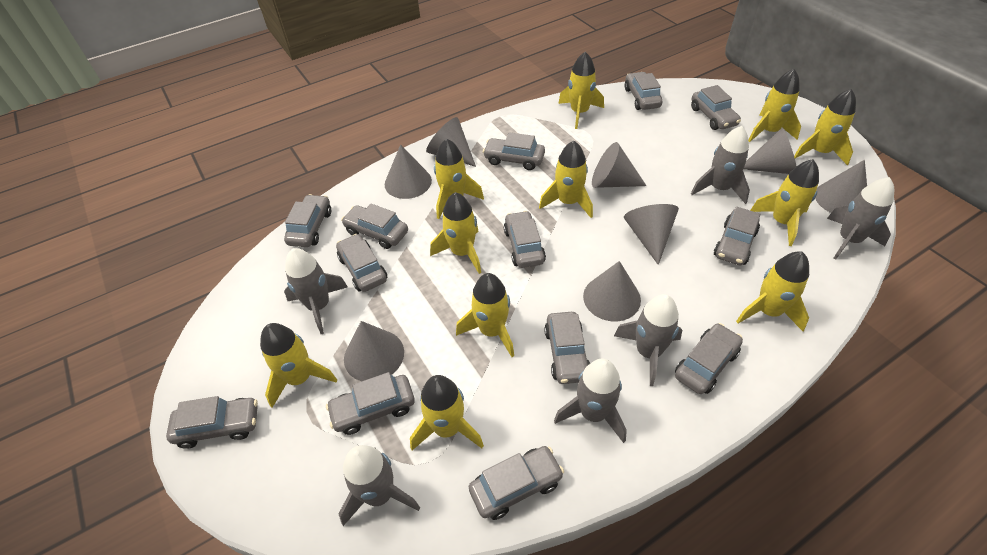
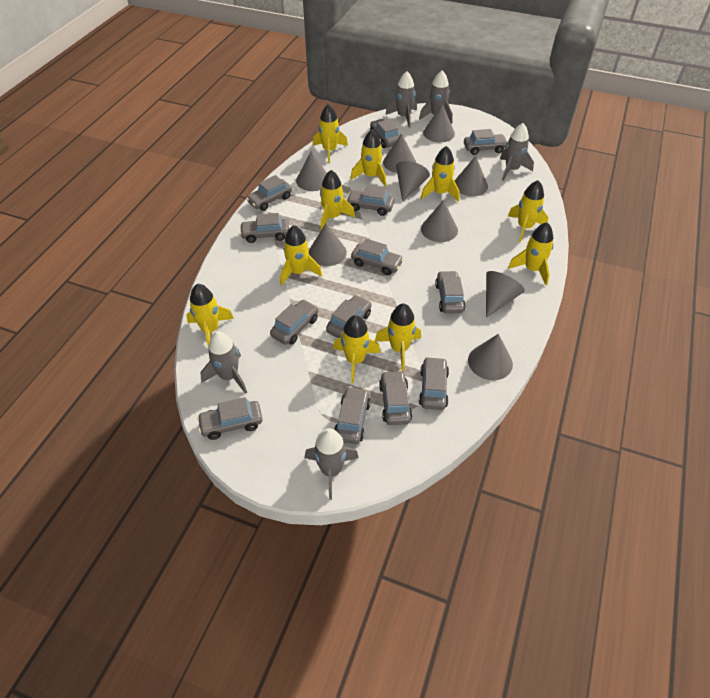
grey cone: [344,321,404,381] [385,144,432,199] [426,117,476,167] [583,261,641,321] [592,142,646,188] [624,204,679,265] [744,128,797,174] [815,160,867,213] = 8 -> [296,151,327,191] [309,223,347,266] [383,133,416,173] [396,161,430,202] [421,200,458,242] [423,104,455,142] [455,156,488,196] [468,334,513,380] [486,271,525,318] = 9
grey rocket: [284,248,348,334] [339,445,420,526] [554,359,627,443] [614,294,682,386] [691,126,750,204] [827,177,894,260] = 6 -> [200,331,247,394] [305,428,359,500] [385,71,417,128] [419,71,453,124] [500,123,534,181] = 5
yellow rocket: [260,323,337,408] [410,375,484,450] [430,192,481,274] [434,138,484,219] [456,273,514,357] [539,141,593,218] [558,52,604,129] [736,252,809,332] [748,69,801,142] [750,159,819,246] [794,89,856,166] = 11 -> [186,284,234,345] [280,225,322,286] [313,104,348,163] [320,170,355,230] [333,315,380,383] [351,129,386,186] [375,303,421,371] [421,146,459,202] [508,180,548,242] [508,222,554,285] = 10

